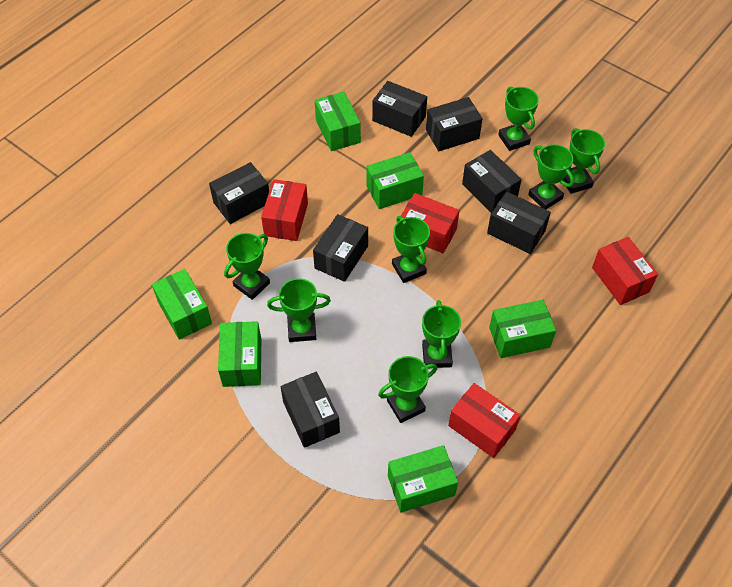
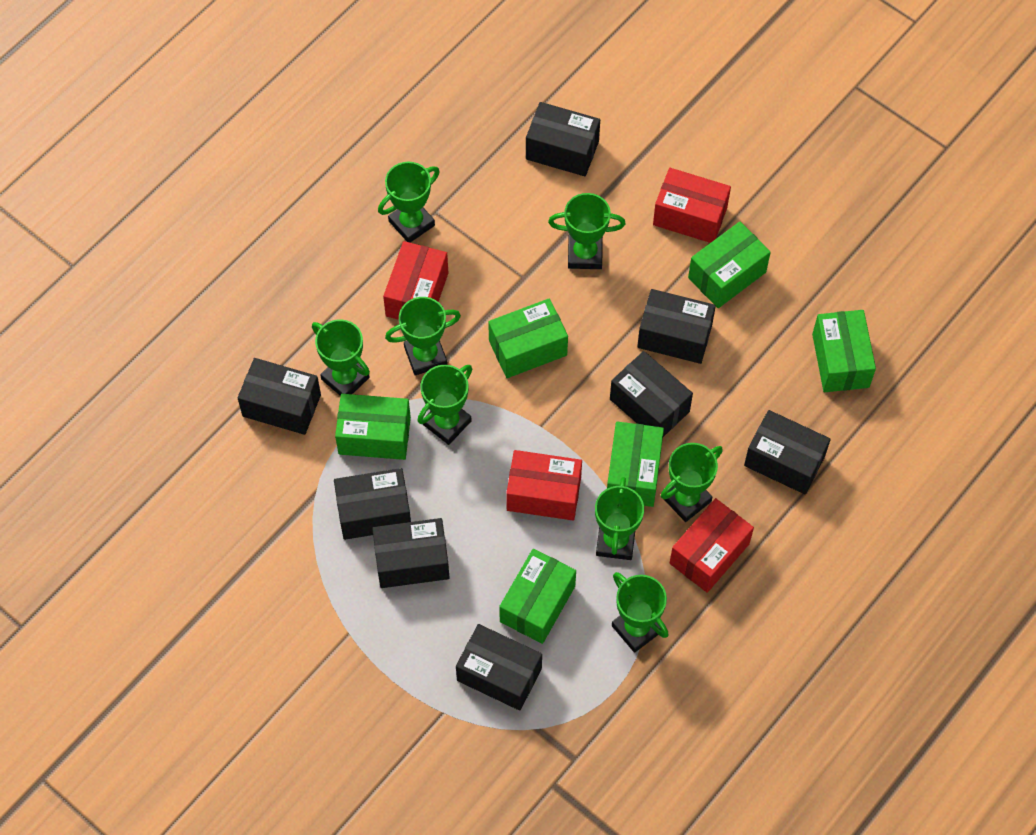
black box: [209,162,269,224] [280,372,340,448] [313,214,368,282] [372,81,427,137] [426,97,483,151] [462,150,522,213] [487,192,551,254] = 7 -> [238,358,321,435] [334,468,411,540] [372,518,450,588] [456,624,542,711] [526,102,600,176] [610,351,693,437] [637,289,716,364] [744,410,831,494] = 8

